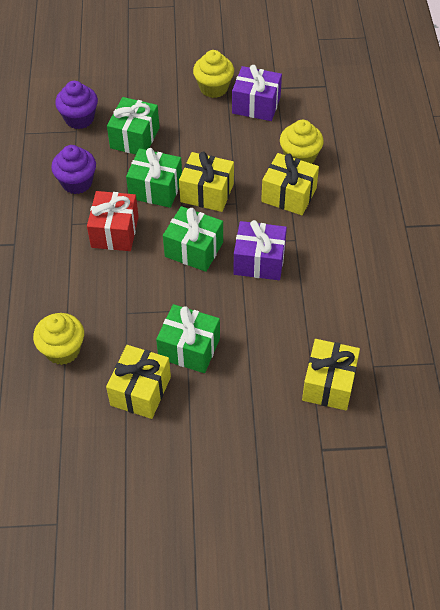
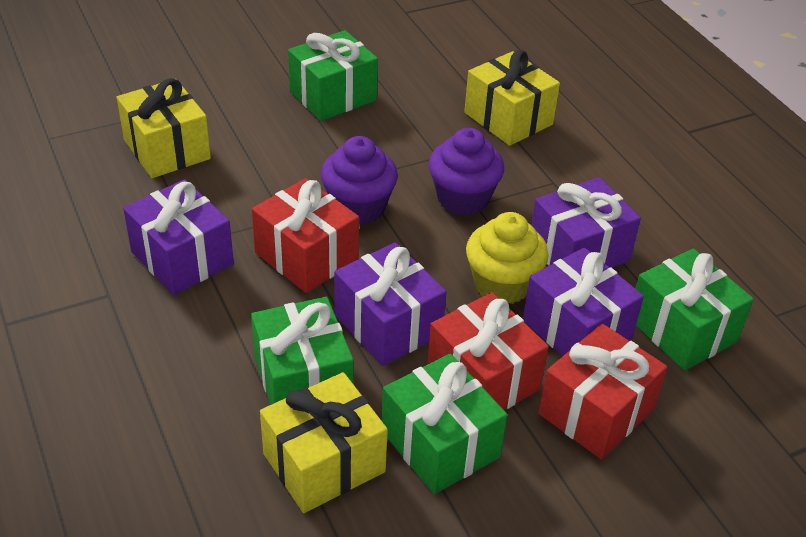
purple gift: [232,65,282,121] [234,220,287,280] = 2 -> [123,179,234,295] [334,242,446,366] [523,248,644,356] [531,177,641,268] = 4
red gift: [87,191,139,251] = 1 -> [252,178,359,293] [427,292,549,410] [538,323,667,459] = 3
yellow cupcake: [33,313,84,365] [193,50,234,98] [280,120,324,164] = 3 -> [466,212,549,304] = 1
yellow gift: [106,345,171,419] [179,152,234,212] [261,153,319,215] [302,339,360,410] = 4 -> [117,78,211,178] [260,372,388,513] [464,50,560,146] = 3

